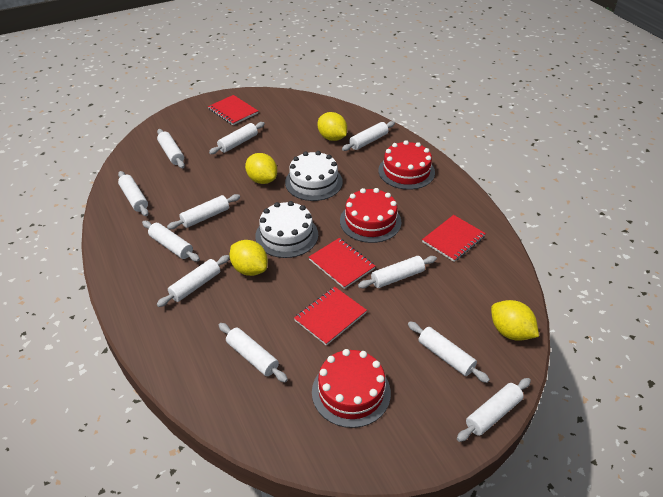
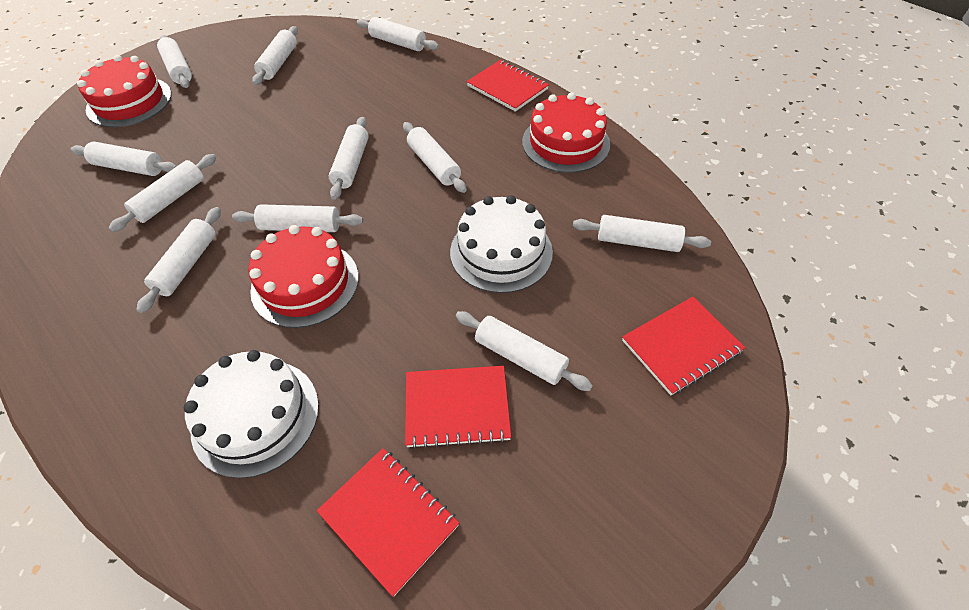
yellow lemon: [229,240,268,276] [245,153,277,184] [318,112,347,141] [491,300,539,341] = 4 -> none = 0

